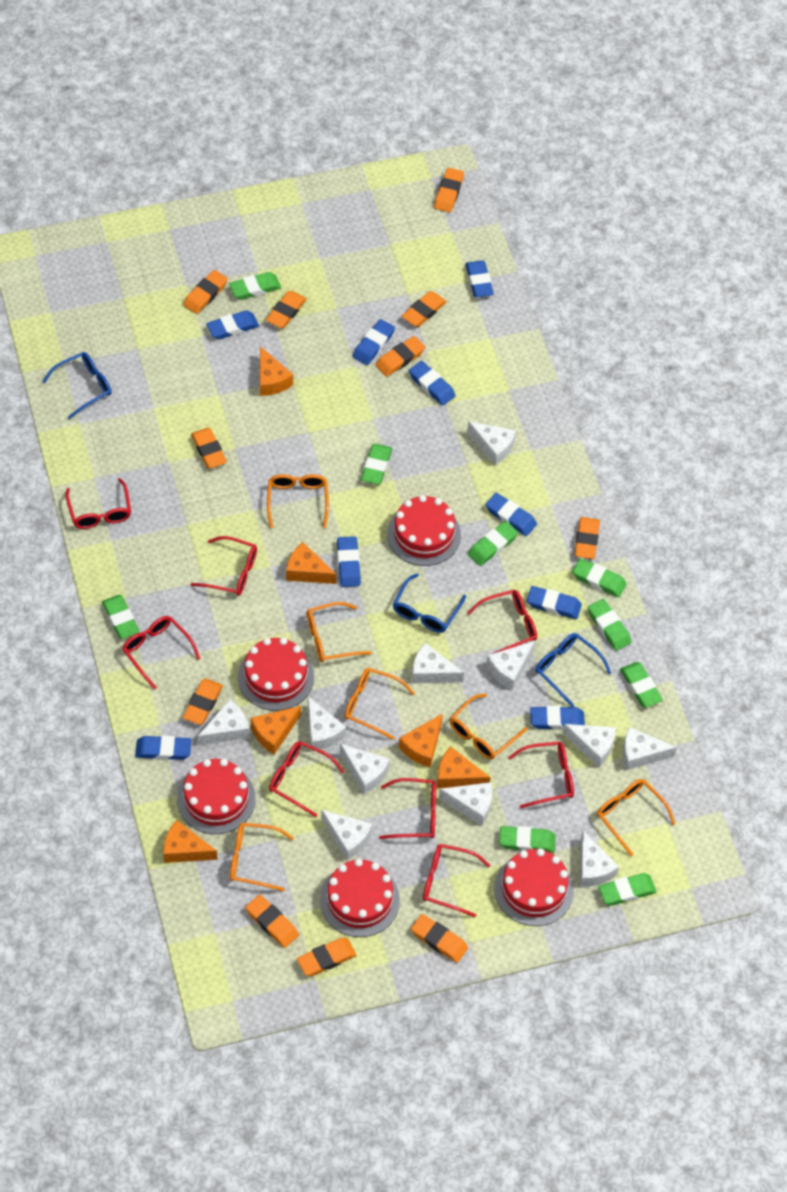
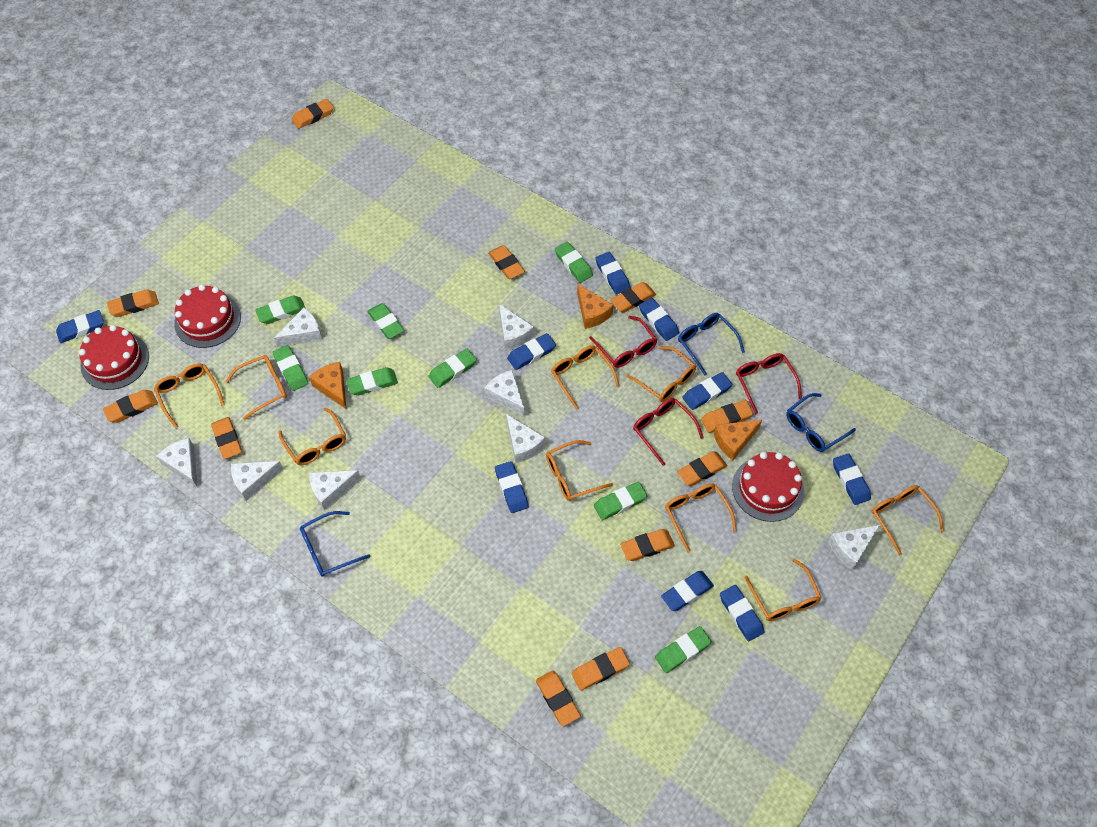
green eraser: [102,595,140,639] [229,272,281,300] [361,444,392,485] [468,521,518,566] [499,826,556,853] [572,558,627,597] [588,599,631,651] [598,873,657,906] [620,662,663,708] = 9 -> [255,295,305,324] [272,345,308,391] [346,367,398,396] [367,303,404,339] [428,349,477,388] [555,242,593,283] [594,482,647,520] [655,626,712,673] = 8
orange cheese: [163,820,218,863] [251,706,301,754] [260,346,293,396] [286,542,336,584] [399,714,443,768] [437,746,491,788] = 6 -> [309,362,347,410] [577,284,613,329] [713,420,762,460] = 3
orange glasses: [230,823,294,891] [267,474,329,528] [307,602,372,662] [345,668,415,740] [450,693,527,759] [597,779,676,856] = 6 -> [154,364,225,428] [225,355,287,420] [279,408,346,465] [546,440,613,501] [551,345,620,410] [626,346,696,402] [665,483,737,552] [744,559,822,621] [871,485,944,555] = 9
red cake: [177,759,256,834] [238,637,314,711] [320,859,400,937] [387,495,461,566] [494,848,574,926] = 5 -> [79,325,149,390] [174,284,241,348] [732,452,804,522] = 3
red glasses: [65,478,131,529] [122,616,201,690] [190,536,257,596] [269,741,345,817] [379,778,436,839] [423,844,490,917] [467,590,537,654] [508,741,574,808] = 8 -> [589,316,657,368] [633,398,704,466] [736,353,802,414] = 3
white cheese: [198,699,250,746] [308,696,346,751] [321,810,372,860] [340,744,390,794] [412,643,464,683] [439,782,492,825] [467,421,516,465] [486,641,535,690] [563,724,616,767] [580,830,619,887] [623,727,677,770] = 11 -> [157,438,198,488] [231,461,284,501] [274,308,322,347] [309,470,361,510] [484,370,525,417] [499,304,534,350] [506,414,545,463] [828,525,880,570] = 8

